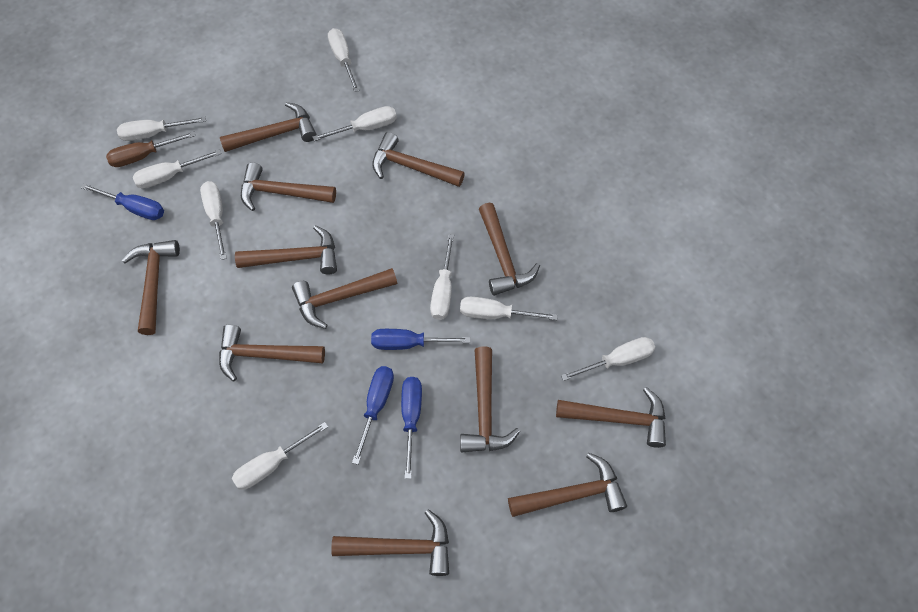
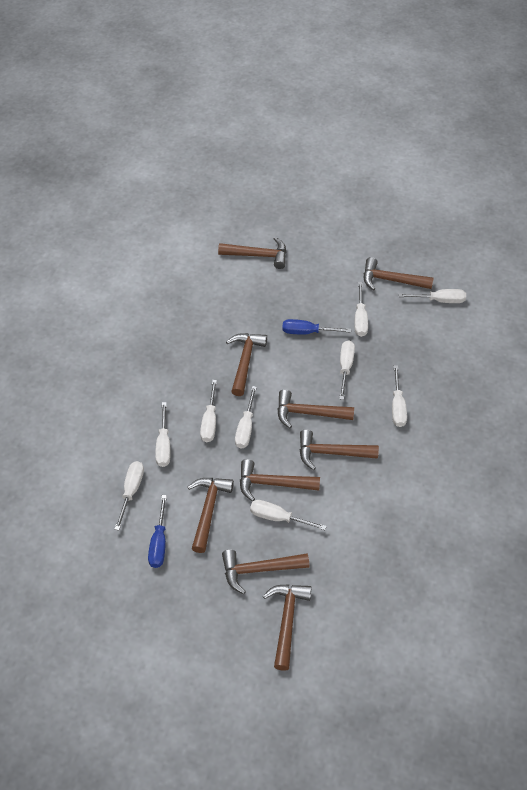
blue screwdriver: [81,183,164,220] [352,366,394,465] [371,329,471,350] [401,377,422,479] = 4 -> [148,495,167,568] [282,319,351,334] = 2
brown hammer: [122,240,180,335] [219,325,325,381] [220,102,317,152] [235,225,337,275] [241,162,336,211] [292,268,397,329] [331,509,449,576] [372,132,465,187] [460,347,520,452] [479,203,540,296] [508,453,627,517] [556,387,666,448] = 12 -> [188,478,234,553] [218,237,286,269] [222,550,309,594] [226,333,267,396] [240,459,320,502] [263,584,312,671] [278,390,354,429] [300,430,379,470] [364,257,434,291] = 9
brown screwdriver: [106,131,195,167] = 1 -> none = 0

